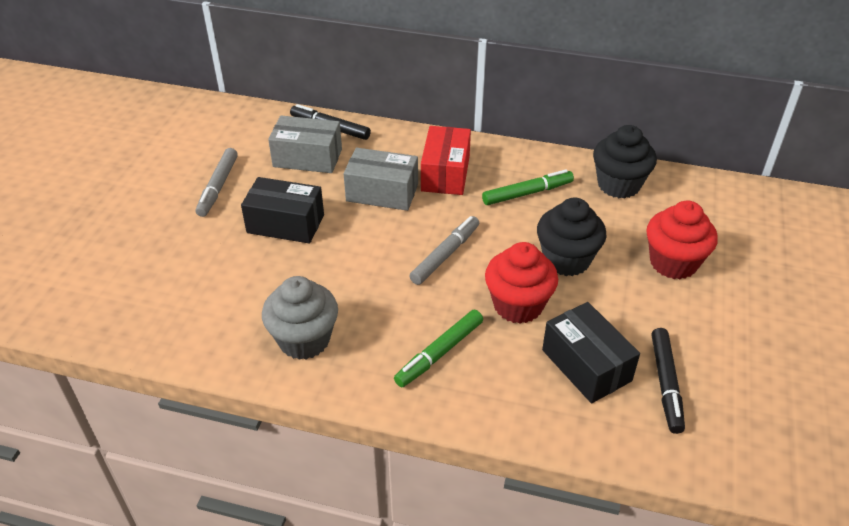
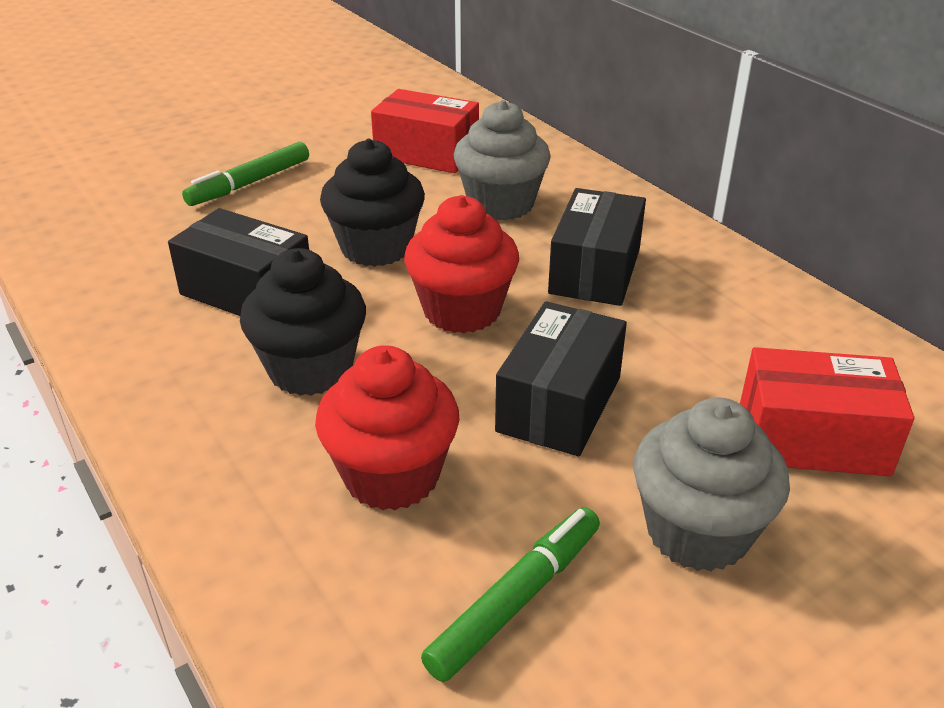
black box: [241,177,324,244] [542,302,640,403] = 2 -> [168,208,309,316] [495,301,627,456] [548,188,646,306] = 3
black marker: [290,104,371,140] [652,328,685,434] = 2 -> none = 0
grey box: [268,116,342,173] [343,148,418,211] = 2 -> none = 0
grey cupcake: [262,276,338,360] = 1 -> [454,100,551,221] [633,397,790,572] = 2
grey marker: [196,148,238,217] [409,216,479,285] = 2 -> none = 0
red box: [421,126,471,195] = 1 -> [371,89,479,173] [740,347,914,476] = 2

